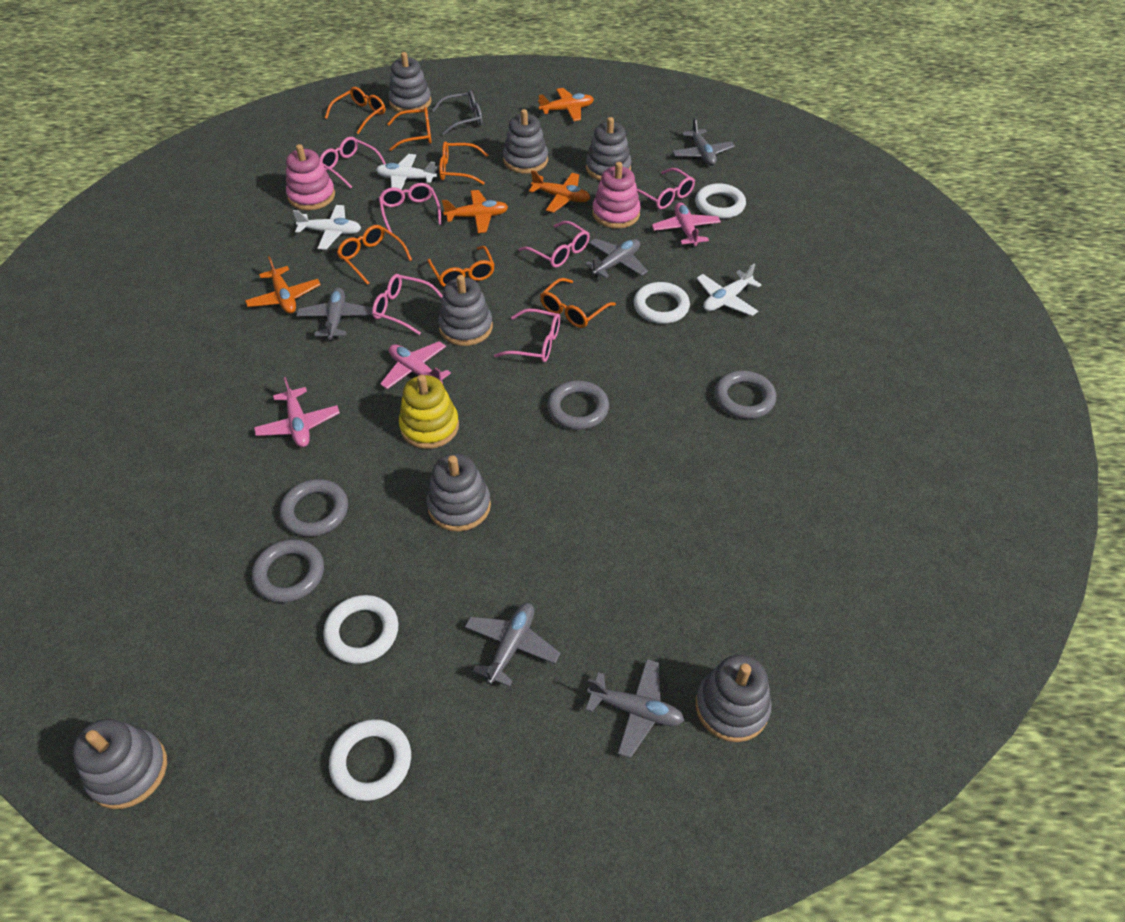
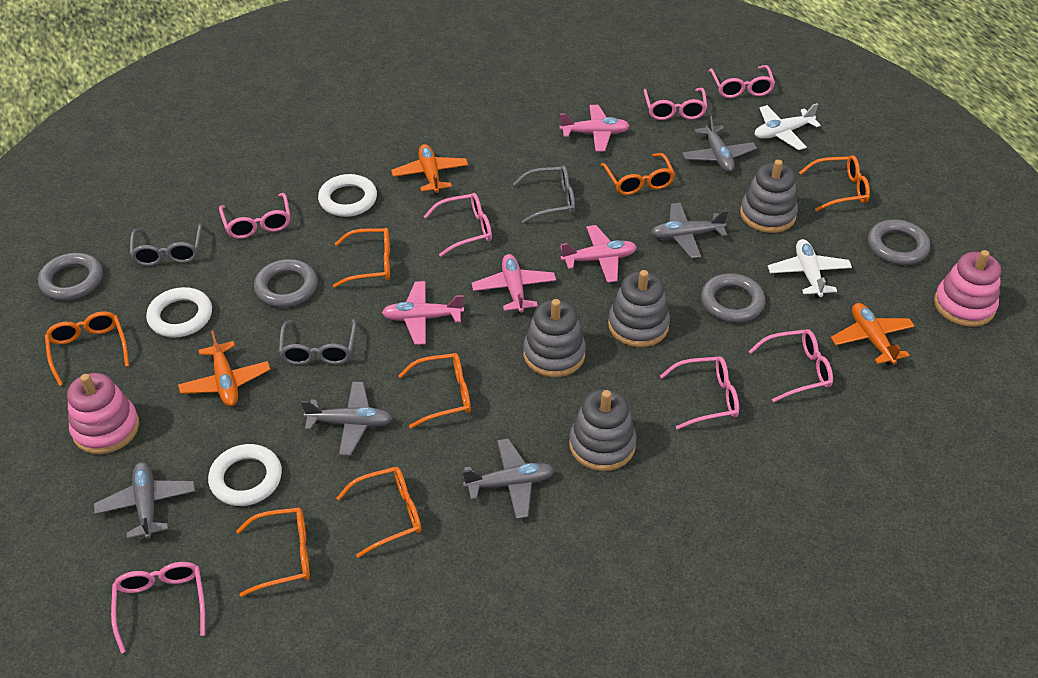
grey glasses: [432,90,482,135] = 1 -> [130,223,202,266] [279,319,357,365] [513,166,575,223] = 3
grey stacking toy: [72,719,167,809] [388,52,432,114] [427,454,491,532] [438,275,493,346] [503,109,548,174] [586,117,632,181] [696,655,772,742] = 7 -> [523,299,586,377] [569,389,637,471] [608,270,670,347] [740,160,798,233] = 4
orange glasses: [325,87,385,134] [337,225,412,285] [387,107,432,151] [427,246,495,287] [439,141,488,185] [540,278,616,328] = 6 -> [45,311,129,386] [236,508,310,597] [333,228,390,288] [337,467,421,558] [398,353,471,429] [601,153,675,195] [799,155,870,212] = 7
orange plane: [245,256,321,314] [442,190,508,233] [529,170,590,213] [538,88,594,121] = 4 -> [178,330,270,406] [391,144,468,195] [831,303,915,365] = 3
pink glasses: [320,137,386,189] [372,274,443,335] [379,183,442,233] [494,309,560,362] [519,221,590,268] [637,168,695,209] = 6 -> [111,562,205,653] [219,193,291,239] [424,193,492,257] [643,88,707,120] [660,356,739,430] [709,65,775,98] [749,329,833,402] = 7
pink plane: [254,377,340,447] [380,341,451,389] [652,202,721,248] = 3 -> [382,281,464,345] [472,254,556,314] [559,105,630,152] [560,225,637,283] = 4
white plane: [293,205,361,250] [376,154,437,190] [696,264,762,316] = 3 -> [755,103,821,150] [768,239,852,298] = 2
white ring: [323,595,399,664] [329,719,411,801] [634,282,690,324] [695,183,746,219] = 4 -> [146,287,212,338] [208,444,282,506] [318,174,377,217] = 3
yellow stacking toy: [399,375,459,449] = 1 -> none = 0

